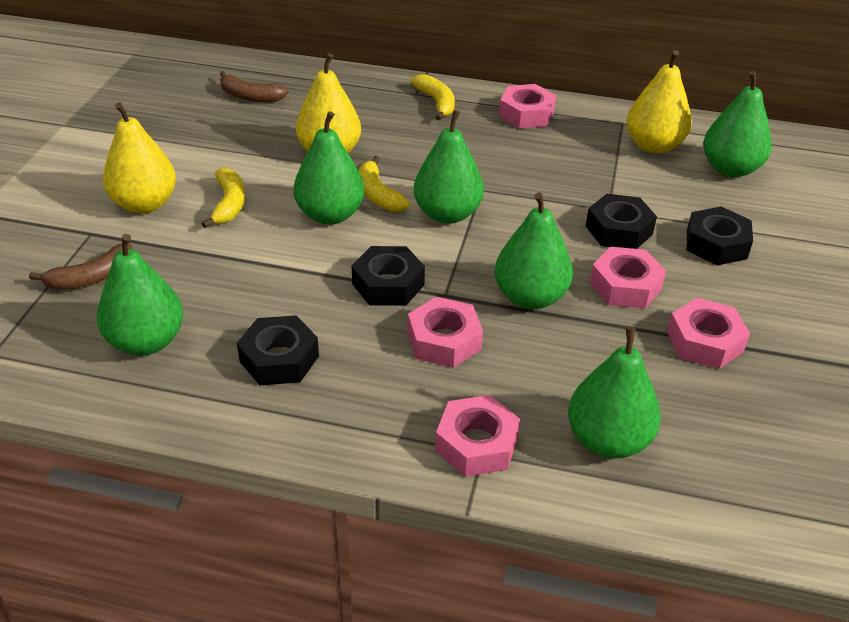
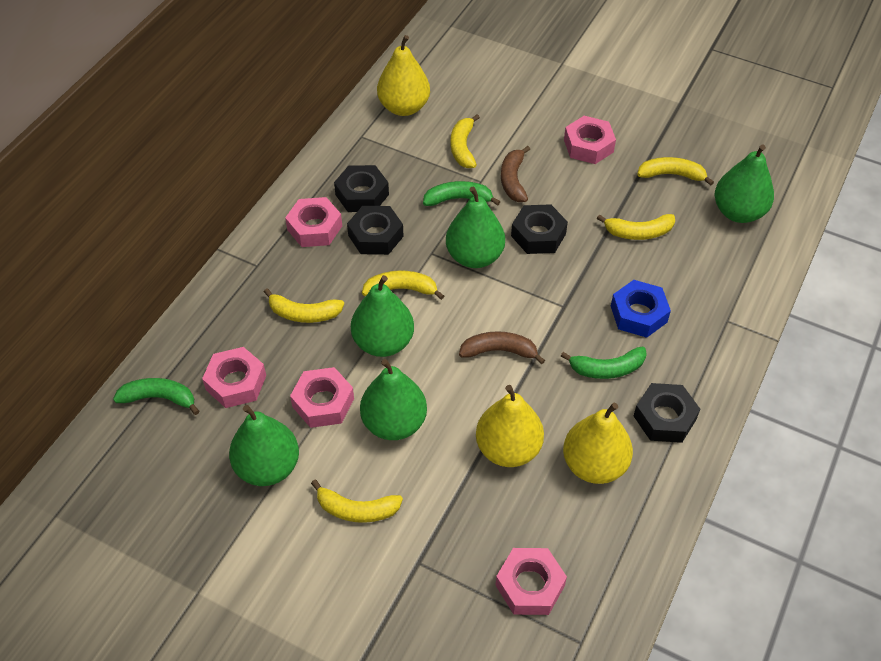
blue nut: none = 0 -> [611,280,671,338] = 1
green banana: none = 0 -> [113,378,199,415] [423,181,500,206] [561,346,647,379] = 3
green pear: [97,234,183,356] [293,111,365,225] [414,110,484,224] [494,192,573,309] [568,327,661,458] [703,71,772,177] = 6 -> [229,405,299,486] [351,275,414,357] [360,359,427,440] [446,186,505,268] [715,144,774,223] = 5
yellow banana: [202,168,245,228] [359,156,410,212] [411,74,455,121] = 3 -> [264,288,344,323] [311,480,403,523] [362,270,444,300] [450,114,480,168] [597,214,675,240] [637,157,714,186] = 6

